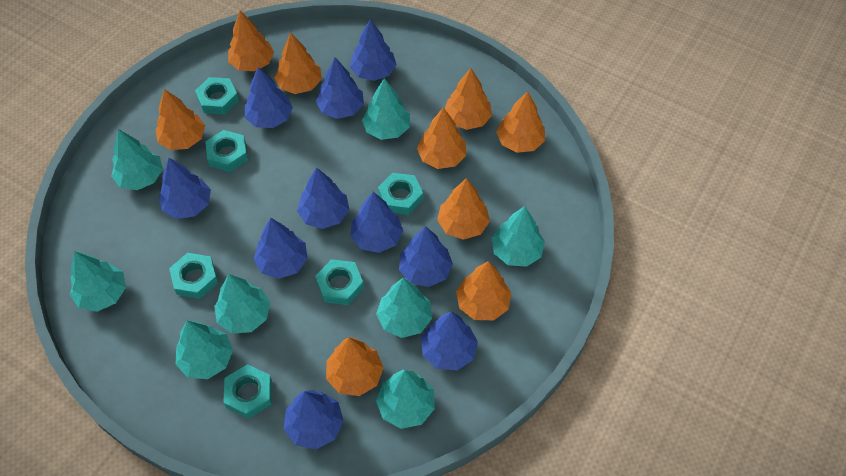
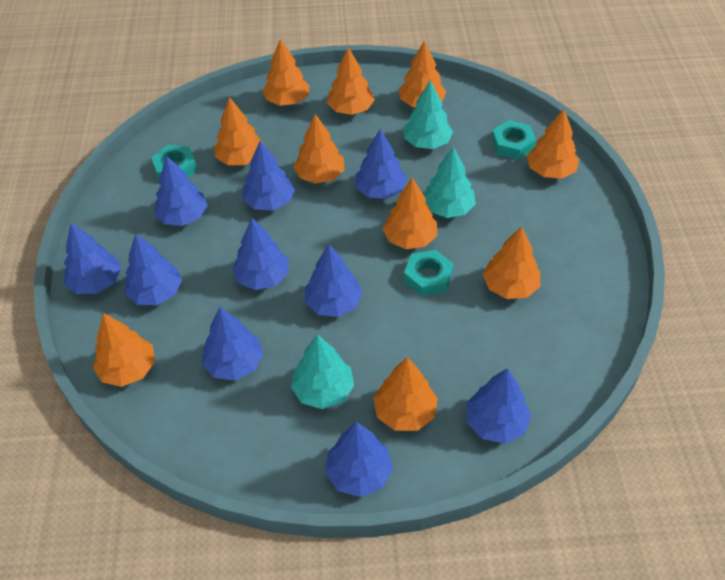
orange tree: [156,89,205,150] [228,11,274,71] [274,32,322,94] [326,337,384,396] [417,107,466,169] [437,178,490,240] [445,68,492,130] [456,261,511,320] [496,91,545,153] = 9 -> [92,313,155,387] [214,97,263,165] [262,39,309,106] [293,114,344,184] [327,47,375,115] [373,357,438,431] [383,178,437,249] [399,41,446,107] [483,226,540,299] [527,109,579,179] = 10
turquoise nut: [169,253,218,299] [195,77,239,114] [205,130,248,172] [223,364,272,419] [315,259,364,305] [378,173,423,215] = 6 -> [151,145,197,179] [404,250,453,296] [492,120,536,159] = 3
turquoise tree: [70,251,126,312] [111,129,163,190] [175,321,233,379] [214,274,270,334] [362,78,410,140] [376,278,432,338] [376,370,435,429] [492,206,545,267] = 8 -> [291,334,354,409] [404,80,453,149] [424,147,476,218] = 3

